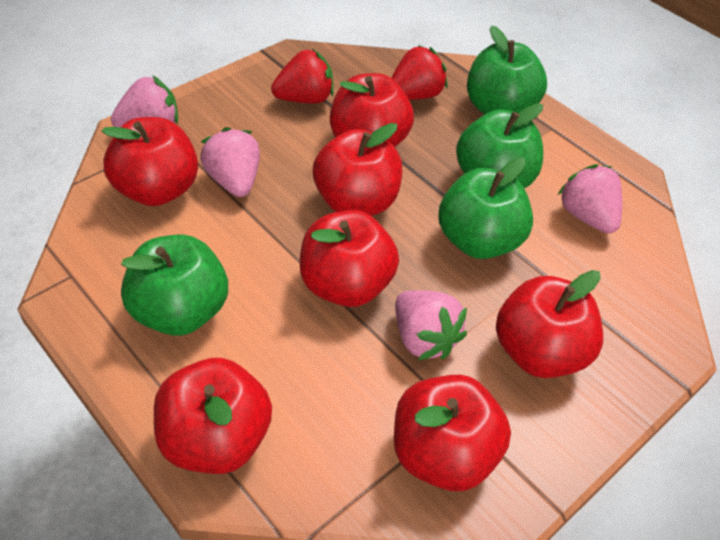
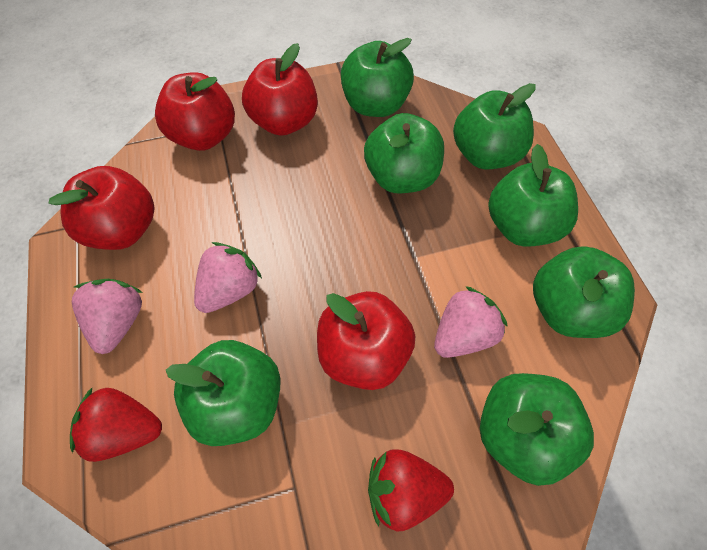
green apple: [121,234,228,336] [438,157,533,259] [456,103,543,188] [467,25,547,114] = 4 -> [166,340,281,446] [341,38,414,117] [364,113,444,193] [453,83,536,169] [480,373,594,486] [488,144,578,246] [533,247,635,338] = 7
pink strawberry: [111,75,178,128] [200,127,260,197] [395,290,467,360] [558,164,622,234] = 4 -> [72,279,143,354] [194,242,262,313] [434,286,508,358] = 3
red apple: [102,117,198,206] [154,358,272,474] [300,210,399,307] [313,123,403,216] [330,73,414,147] [394,375,511,491] [496,270,603,378] = 7 -> [49,166,155,250] [155,72,235,151] [242,43,318,136] [317,291,415,390] = 4

